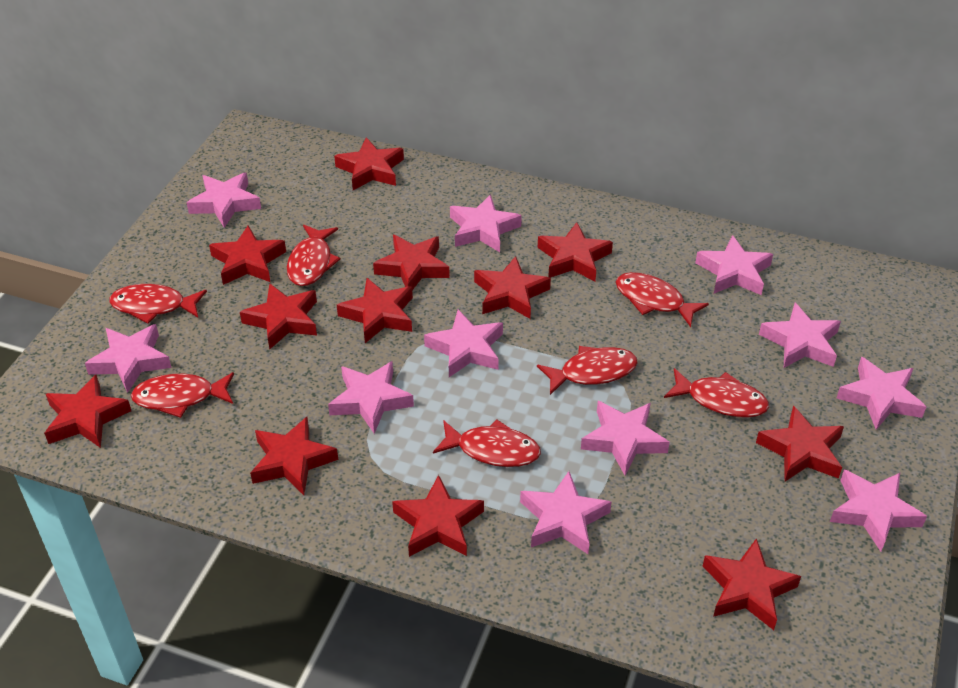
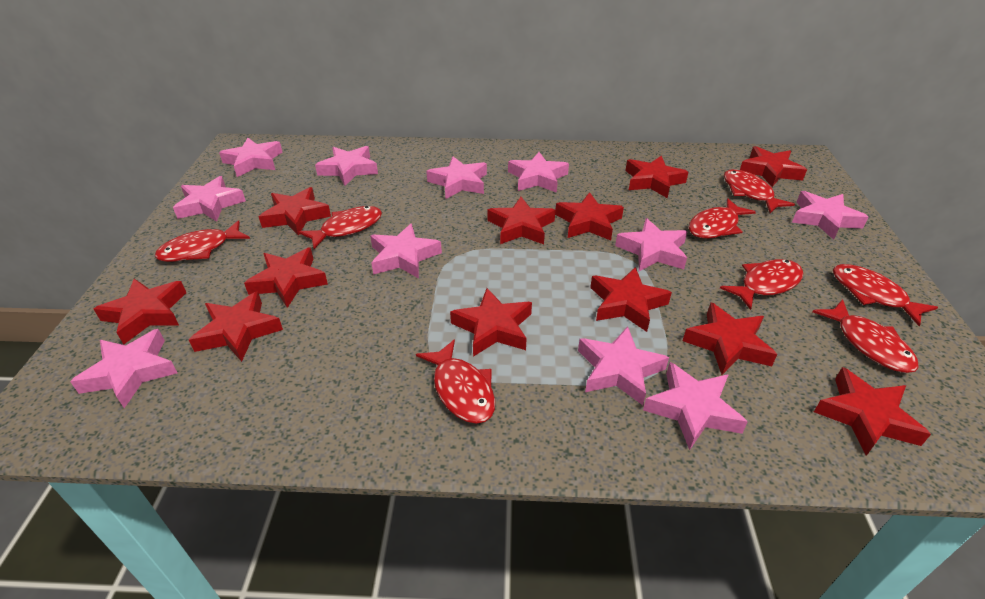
red fish: [109,284,207,324] [131,372,234,418] [287,225,340,286] [433,419,541,467] [537,346,638,395] [616,272,709,327] [664,368,769,418] = 7 -> [155,220,250,262] [298,206,382,249] [416,339,495,424] [688,198,756,239] [720,259,803,310] [724,169,795,213] [812,299,919,373] [833,264,938,326] = 8

